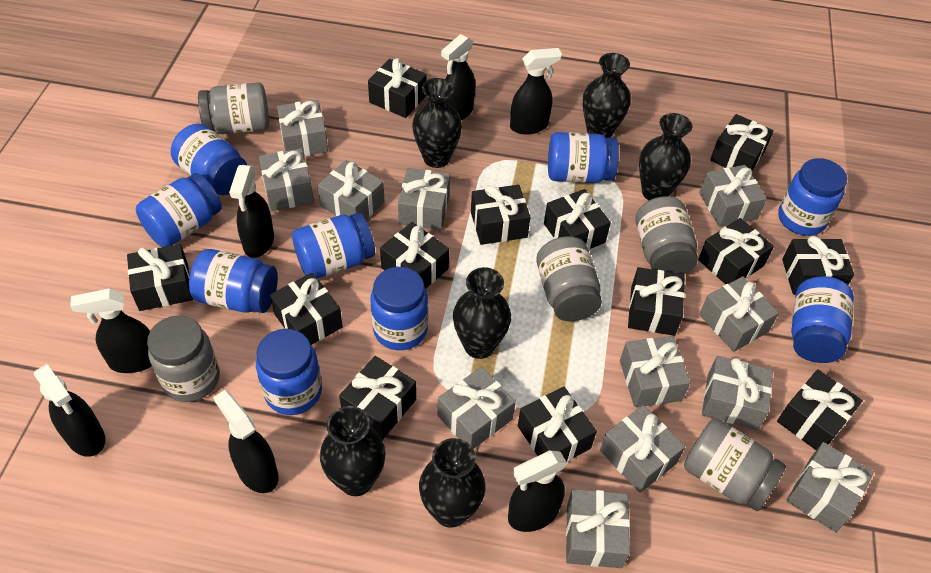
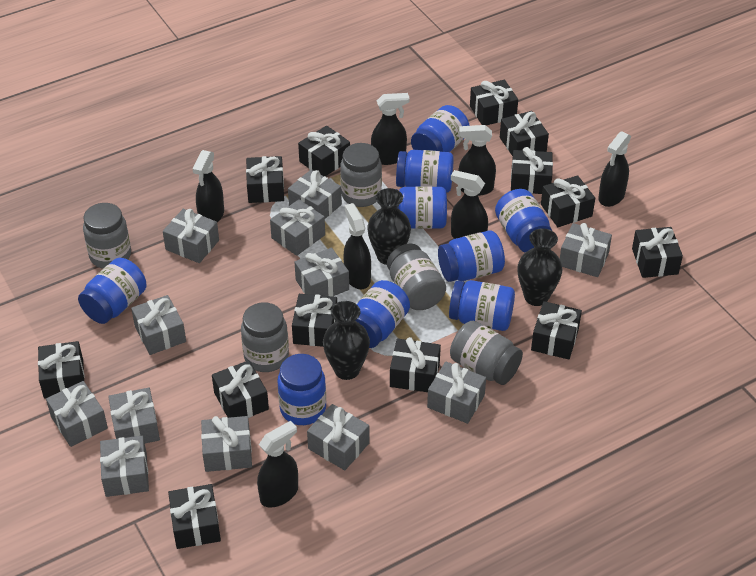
black vase: [320,406,386,496] [412,78,462,168] [419,438,486,528] [453,267,511,359] [583,53,631,138] [639,113,692,200] = 6 -> [323,301,370,380] [367,188,411,265] [517,228,562,306] = 3

